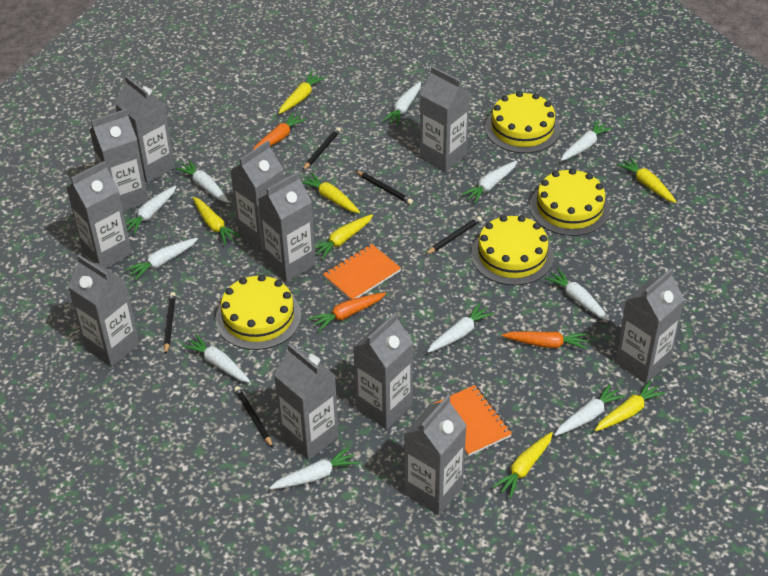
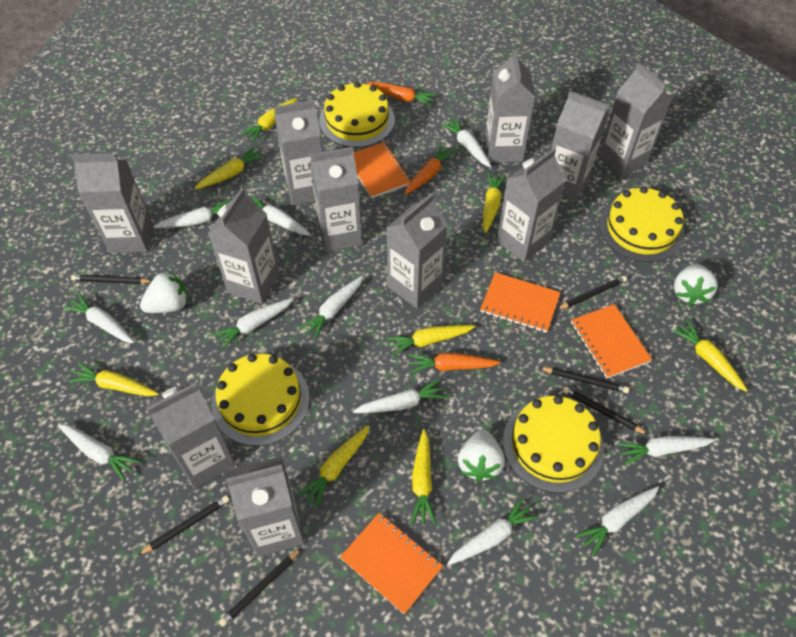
black pencil: [164,292,176,354] [234,386,273,448] [302,127,341,171] [356,171,413,204] [425,216,482,255] = 5 -> [71,275,152,284] [138,495,230,555] [219,548,302,627] [539,367,629,393] [556,276,627,310] [563,387,649,435] = 6
orange notebook: [323,244,401,300] [433,385,512,456] = 2 -> [340,513,443,614] [353,142,411,198] [480,272,561,333] [571,304,652,379] = 4
white strawberry: none = 0 -> [140,271,188,313] [458,429,505,482] [674,263,718,305] = 3
yellow carrot: [193,197,241,245] [279,72,326,114] [301,172,360,213] [315,214,373,260] [492,432,553,498] [595,380,666,431] [617,157,676,203] = 7 -> [68,363,159,396] [194,147,265,190] [240,98,297,143] [297,425,370,508] [386,325,475,356] [411,429,436,525] [482,172,506,234] [672,320,748,392] = 8

